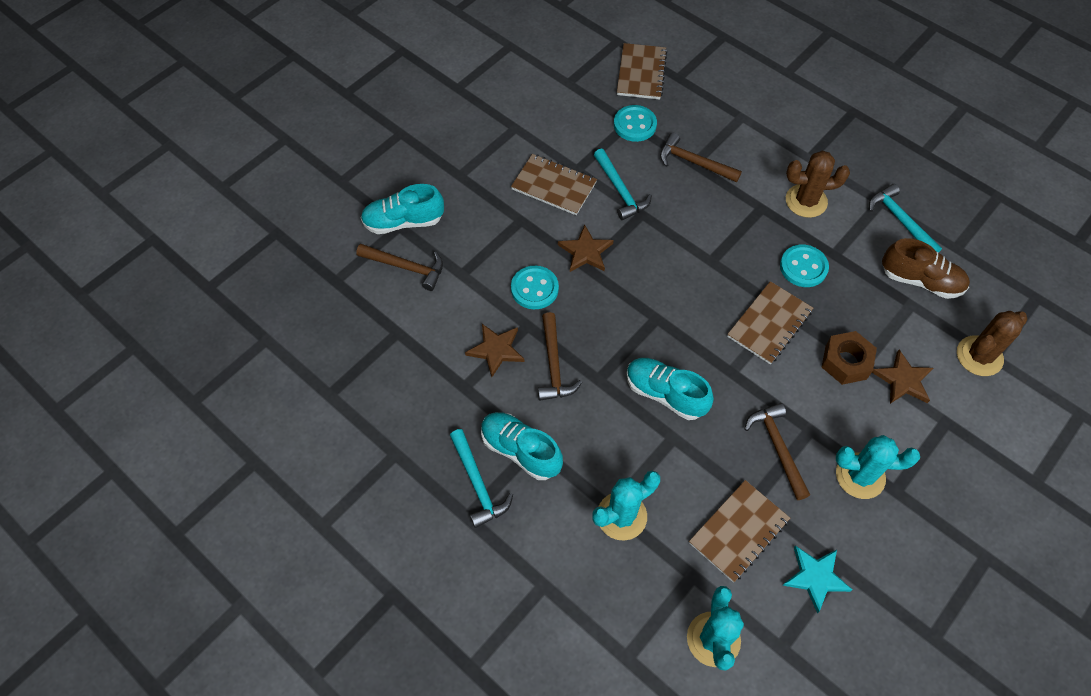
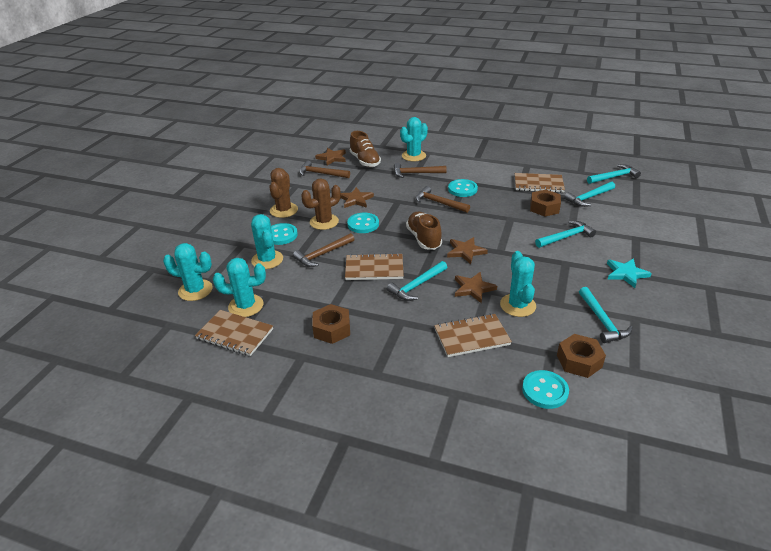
brown nut: [822,331,877,385] = 1 -> [312,304,350,344] [530,190,561,217] [557,334,606,378] = 3
brown shoe: [882,238,970,299] = 1 -> [350,131,381,167] [406,212,442,250] = 2
brown star: [465,324,524,377] [558,225,614,272] [872,350,933,404] = 3 -> [315,148,346,165] [340,187,374,208] [447,237,488,264] [455,272,497,303] = 4
turquoise button: [511,266,559,309] [614,105,657,142] [780,245,829,287] = 3 -> [271,223,298,245] [347,213,379,233] [448,179,478,197] [522,370,569,409] = 4
turquoise cactus: [592,471,660,541] [687,586,744,671] [836,435,920,499] = 3 -> [163,243,213,301] [213,258,266,317] [251,214,283,269] [400,117,428,162] [500,251,536,317] = 5
turquoise hammer: [450,429,513,528] [594,149,652,220] [869,184,942,253] = 3 -> [387,261,447,301] [535,221,596,248] [564,182,615,207] [579,287,633,343] [587,164,641,184] = 5
turquoise shoe: [361,184,444,234] [481,412,563,480] [627,358,714,420] = 3 -> none = 0

